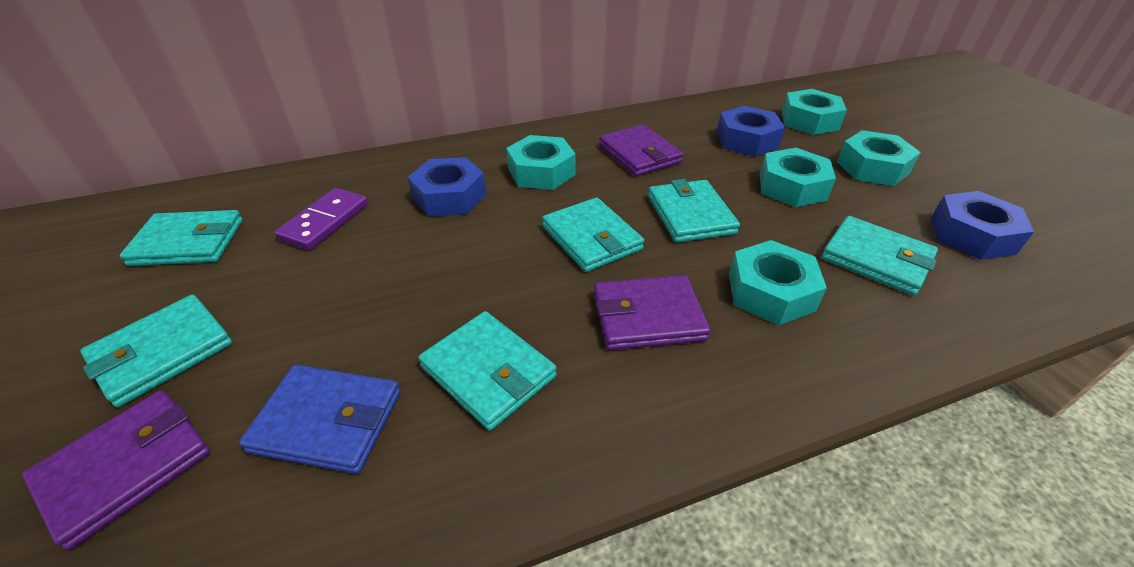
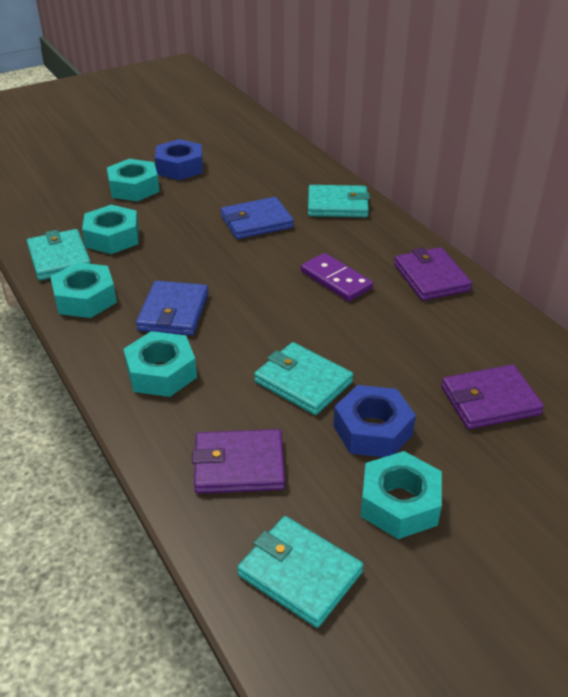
blue nut: [408,157,486,217] [717,106,785,156] [931,191,1034,260] = 3 -> [155,139,203,180] [333,385,416,457] = 2
blue wallet: [239,365,401,474] = 1 -> [136,281,208,336] [221,197,294,239] = 2
turquoise wallet: [80,295,232,407] [120,210,243,266] [418,311,557,431] [542,198,644,272] [648,179,740,243] [822,216,938,295] = 6 -> [27,229,91,280] [237,516,363,628] [254,342,353,415] [308,185,370,217] = 4

